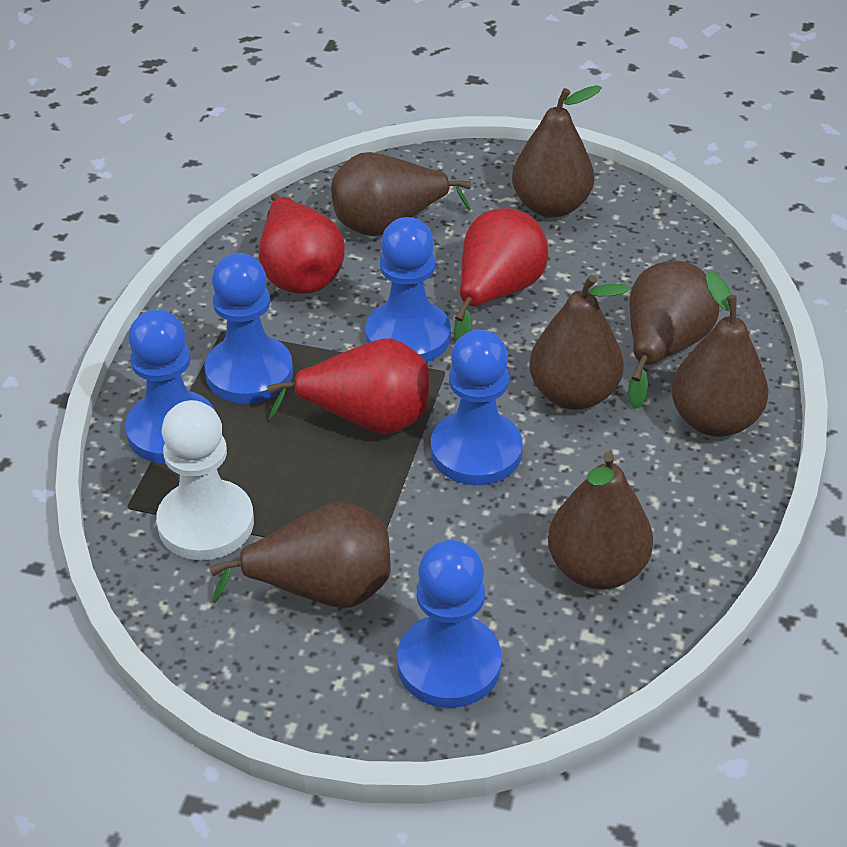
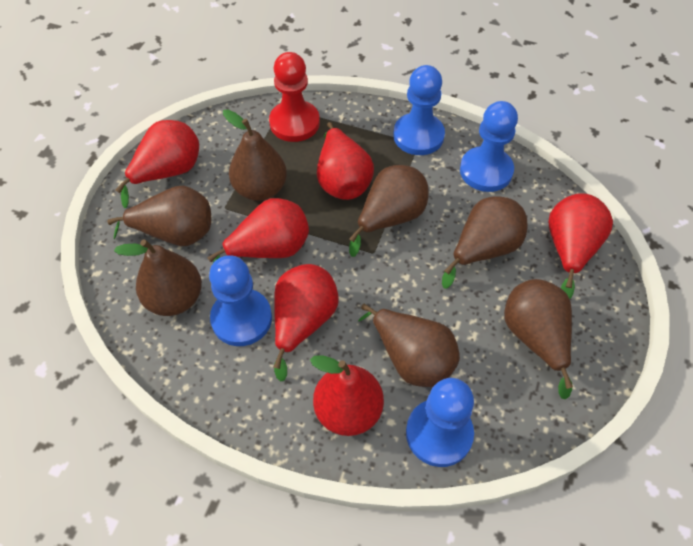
blue pawn: [125,309,215,464] [205,253,293,404] [366,217,451,363] [397,540,502,708] [431,330,523,485] = 5 -> [209,255,272,346] [393,65,445,155] [406,378,474,467] [460,101,518,192] = 4
red pawn: none = 0 -> [269,52,320,142] = 1
red pear: [259,193,345,294] [268,339,429,434] [454,208,548,343] = 3 -> [116,120,199,208] [207,198,309,263] [274,264,339,382] [310,355,384,436] [317,122,374,200] [548,193,613,299] = 6
white pawn: [156,400,254,560] = 1 -> none = 0

